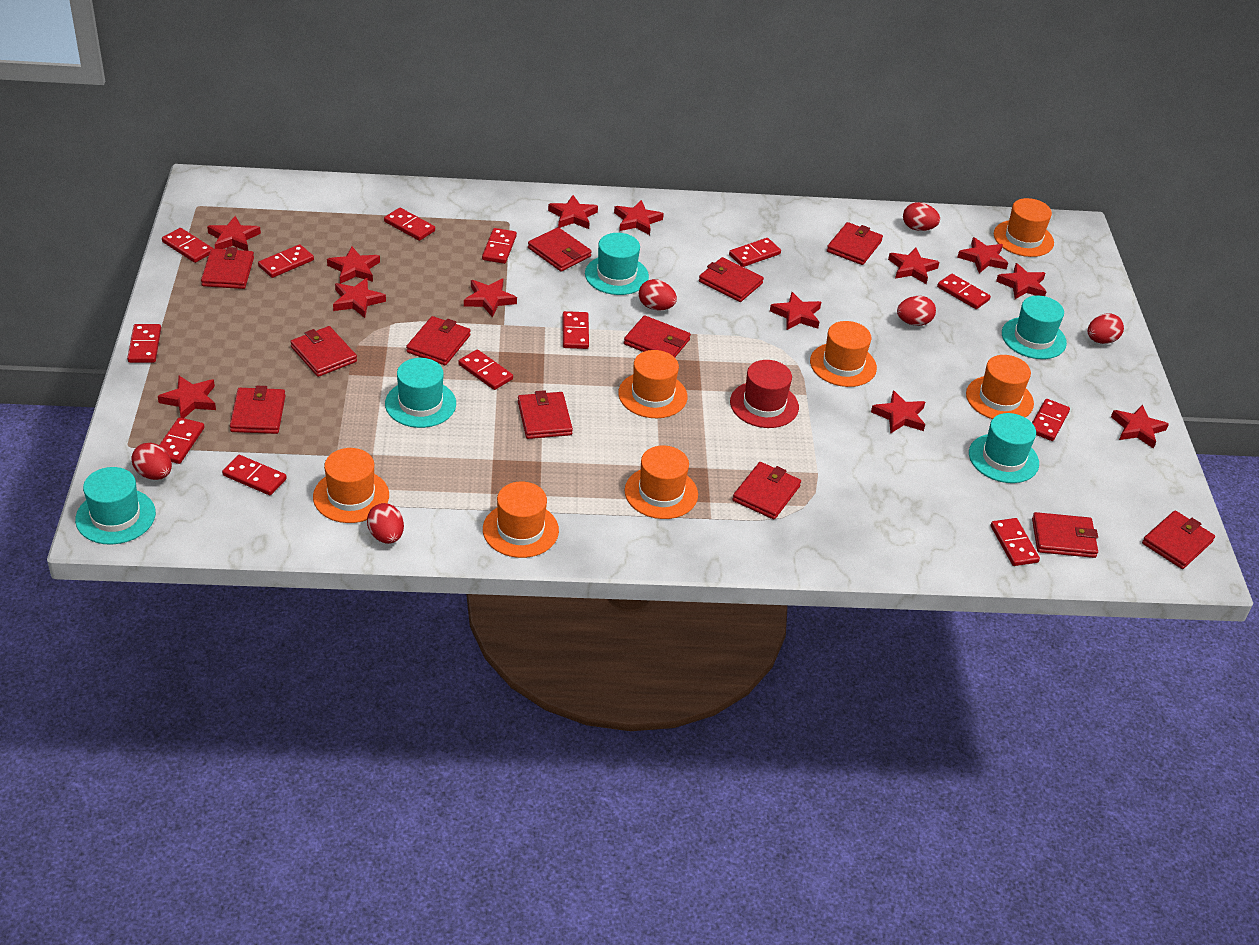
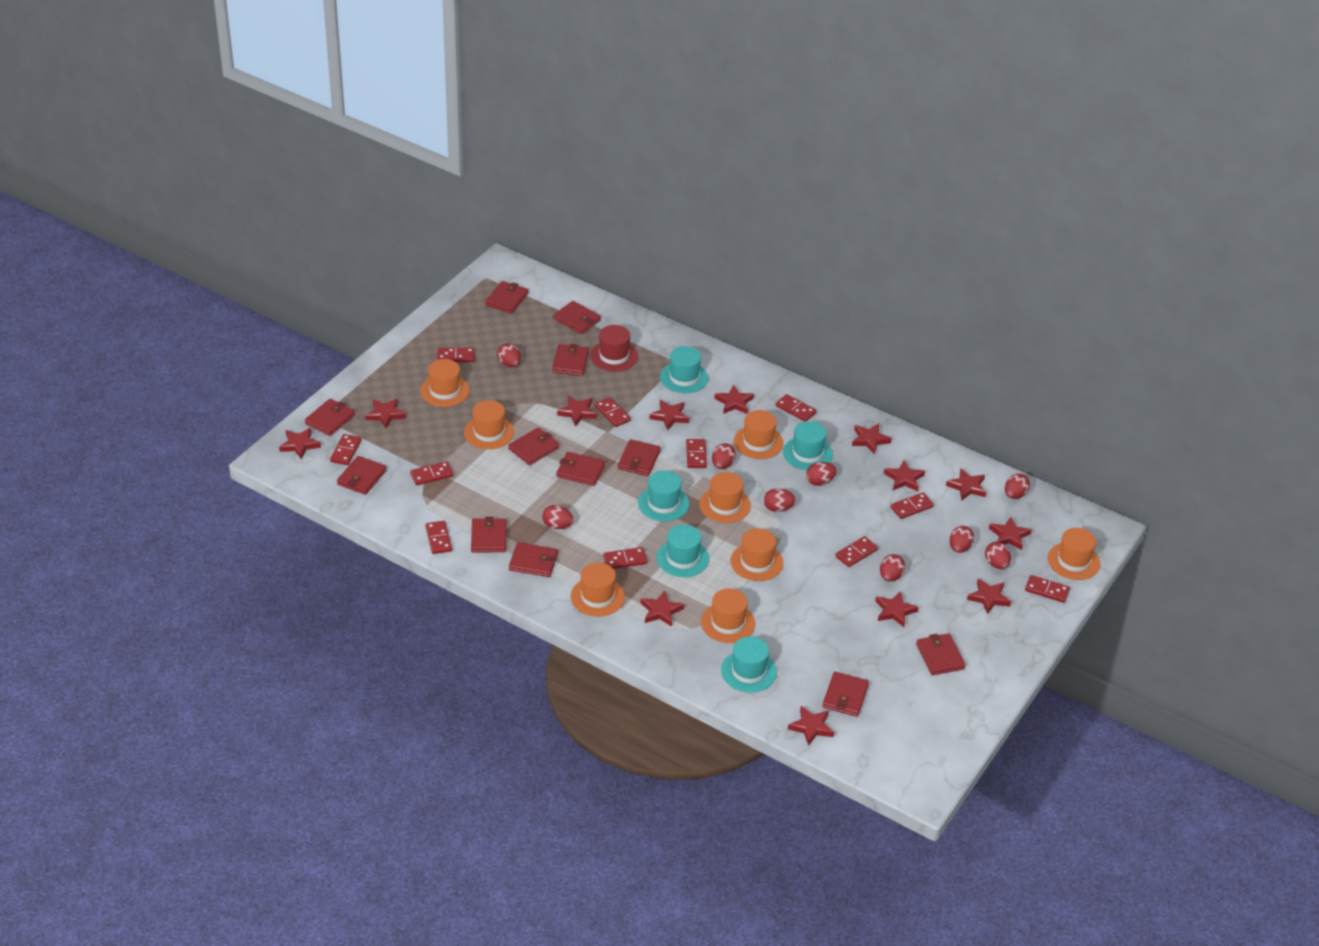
orange hat: [313,448,389,523] [483,482,559,558] [618,350,688,418] [625,446,698,519] [810,321,877,387] [966,355,1034,419] [994,198,1054,257] = 7 -> [420,359,469,407] [464,400,514,449] [571,563,625,617] [699,472,751,523] [701,588,755,643] [730,528,783,581] [734,410,784,459] [1048,528,1100,580] = 8
red domino: [127,324,161,363] [159,417,204,464] [162,228,212,263] [222,455,287,495] [258,244,314,278] [384,208,435,241] [458,349,513,390] [482,228,517,264] [563,311,589,349] [729,238,781,267] [937,274,991,309] [991,518,1040,566] [1032,399,1070,441] = 13 -> [330,434,361,465] [410,461,454,485] [425,521,452,554] [437,348,475,362] [595,397,631,427] [603,547,648,569] [686,439,707,468] [776,394,817,421] [835,536,878,567] [891,492,934,519] [1025,575,1070,603] = 11
red egg: [131,443,172,480] [367,503,404,544] [639,279,677,311] [897,296,936,326] [903,202,940,231] [1088,313,1124,344] = 6 -> [497,343,521,367] [542,505,574,529] [712,443,736,469] [764,488,796,512] [806,462,837,486] [880,554,905,582] [949,526,974,553] [985,542,1011,569] [1005,474,1030,499] = 9

